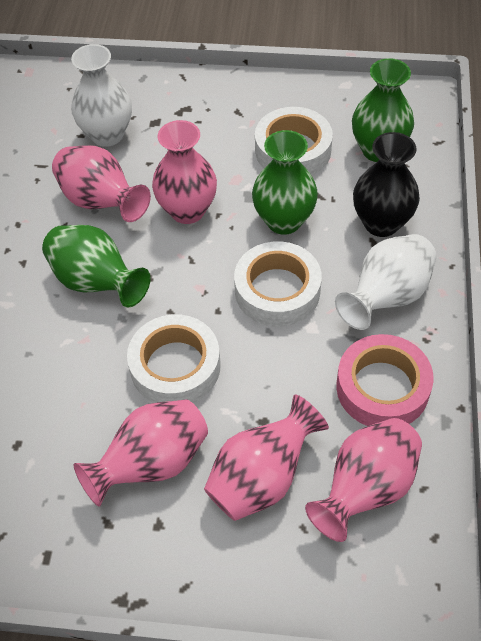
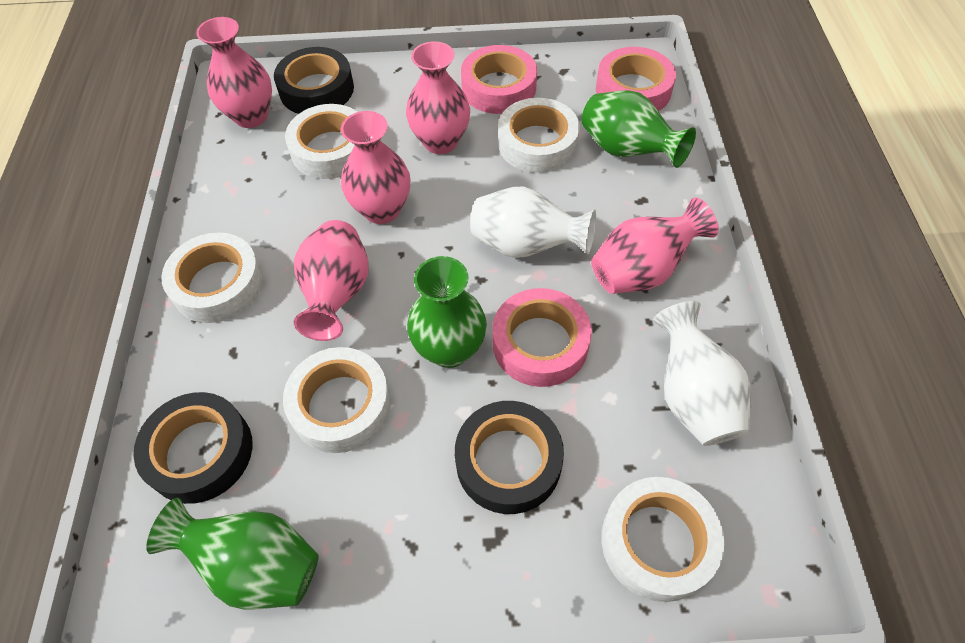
black tape: none = 0 -> [133,392,253,504] [274,47,354,114] [455,401,564,514] = 3
black vase: [353,132,420,237] = 1 -> none = 0
pink tape: [336,334,434,426] = 1 -> [461,45,537,114] [492,288,592,387] [596,47,676,111] = 3
white tape: [127,314,221,403] [234,241,322,327] [255,107,333,175] = 3 -> [161,232,264,323] [283,347,391,453] [285,104,357,179] [498,98,580,173] [601,477,724,602] = 5

